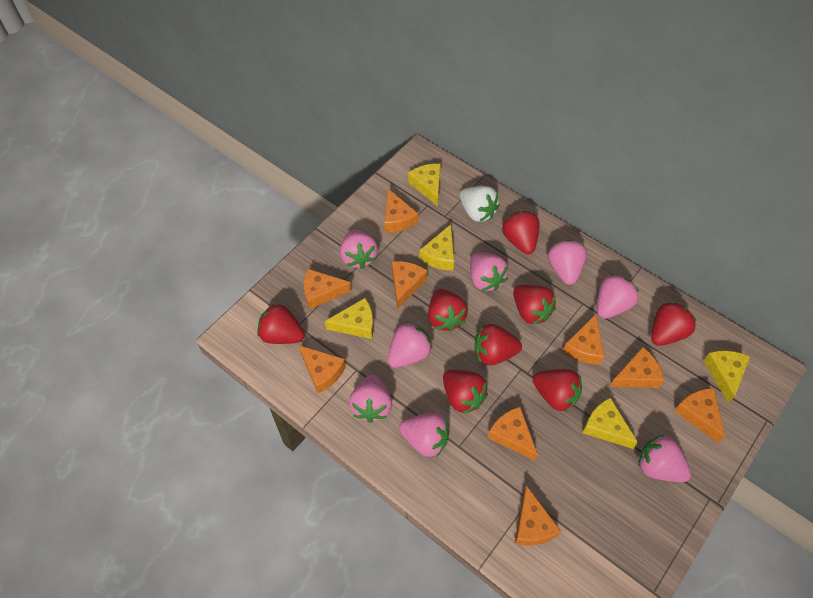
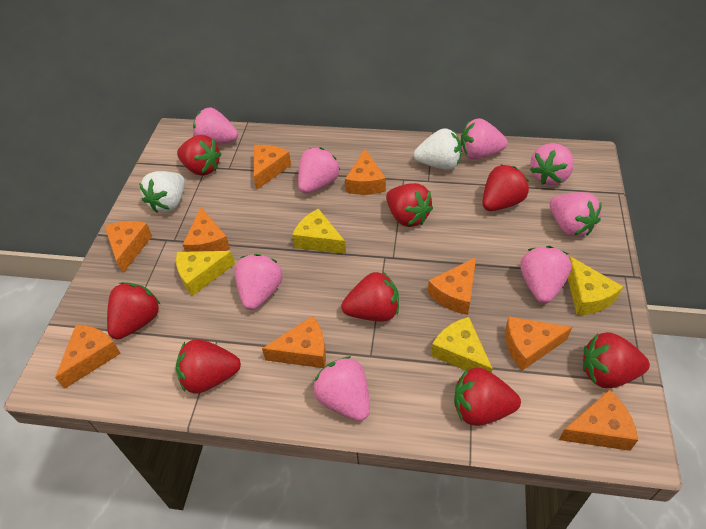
white strawberry: [460,186,499,222] = 1 -> [139,171,185,213] [414,128,462,170] = 2
yellow cheese: [325,298,373,339] [408,164,441,207] [419,224,454,270] [582,398,638,449] [704,351,750,403] = 5 -> [176,251,235,296] [292,208,346,254] [431,317,493,373] [568,256,623,315] = 4

